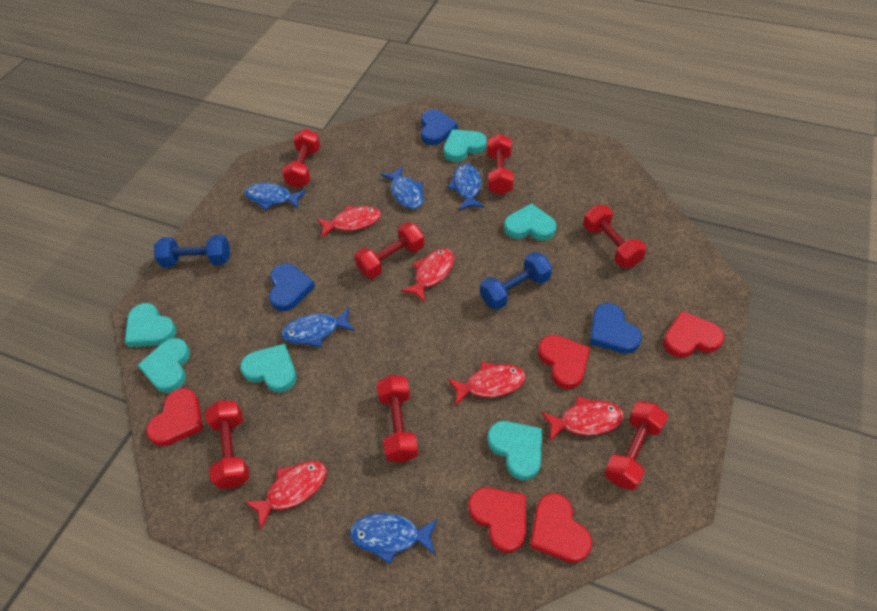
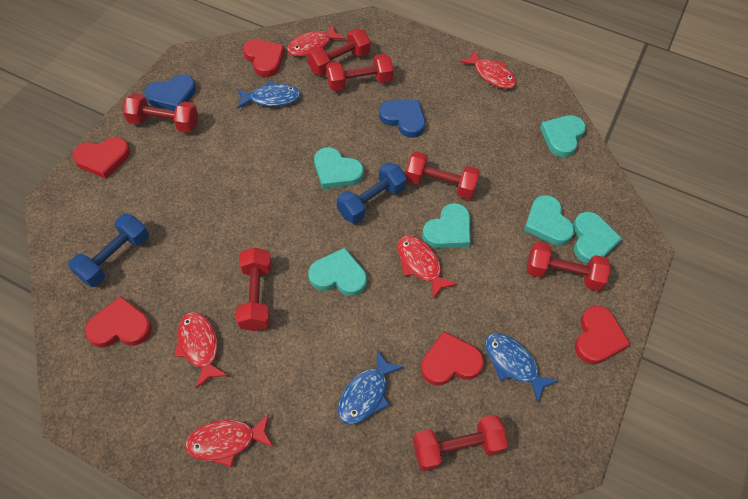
blue fish: [244,183,307,210] [281,308,355,347] [350,513,438,564] [381,166,424,209] [447,164,484,210] = 5 -> [237,81,301,108] [338,350,404,425] [485,333,558,403] = 3
blue heart: [269,263,315,311] [421,109,458,145] [590,303,642,354] = 3 -> [144,74,196,111] [379,100,425,138] = 2

